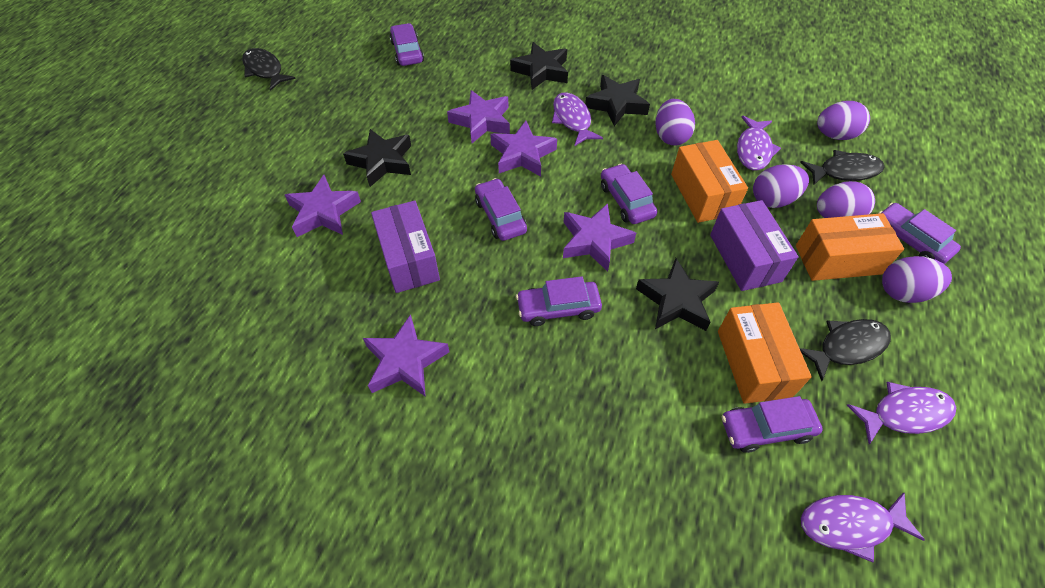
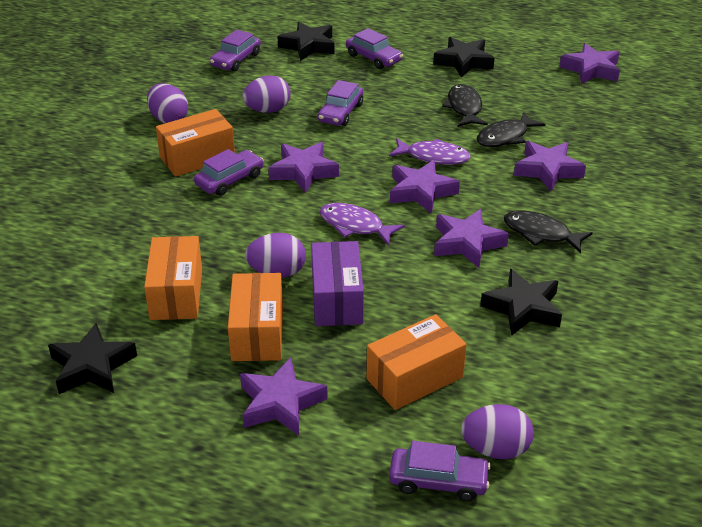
orange box: [671,140,748,223] [718,302,812,404] [796,213,904,281] = 3 -> [144,236,202,320] [156,109,235,177] [228,273,283,361] [367,314,466,410] = 4
purple box: [371,200,440,293] [710,200,799,291] = 2 -> [311,241,364,326] = 1
purple car: [390,23,424,66] [475,178,527,241] [516,276,602,326] [601,164,657,224] [722,396,823,453] [878,203,961,264] = 6 -> [194,149,264,196] [210,30,261,71] [318,80,363,126] [346,28,403,69] [389,441,491,501] = 5
purple egg: [655,99,695,146] [753,164,809,208] [817,101,870,140] [817,181,875,218] [882,256,952,303] = 5 -> [147,83,188,123] [243,75,291,113] [245,233,306,278] [461,404,534,459] = 4
purple fish: [552,92,603,146] [737,116,781,170] [801,493,925,562] [847,382,956,444] = 4 -> [319,203,405,245] [389,138,471,165] = 2
purple star: [285,175,361,237] [363,314,449,397] [447,90,510,143] [490,121,557,177] [563,203,636,272] = 5 -> [240,358,328,436] [269,142,339,193] [390,160,460,214] [434,209,509,268] [514,141,586,191] [560,43,620,84] = 6

